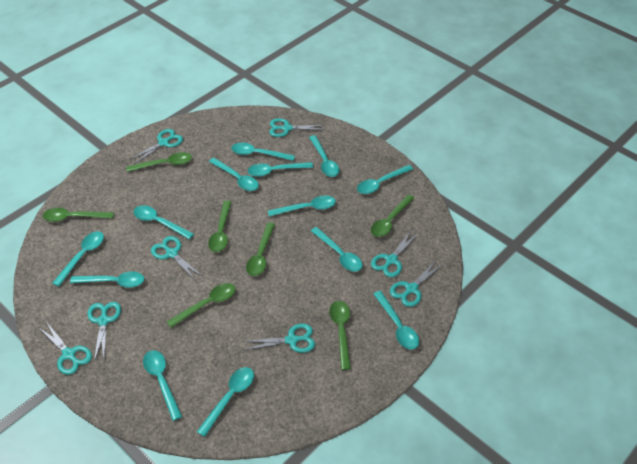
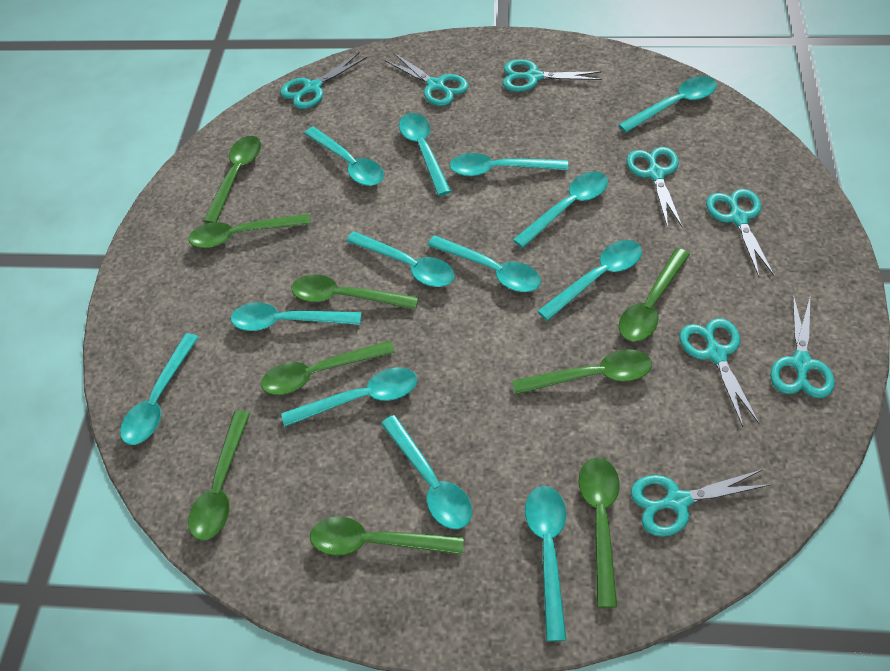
green spoon: [43,208,114,222] [126,152,192,172] [167,283,236,328] [208,201,231,252] [246,222,275,276] [329,301,351,370] [371,194,414,237] = 7 -> [188,214,311,248] [188,410,250,541] [203,136,261,223] [261,341,395,395] [291,274,419,310] [310,517,464,556] [512,349,652,395] [579,457,620,608] [619,248,690,342] = 9

